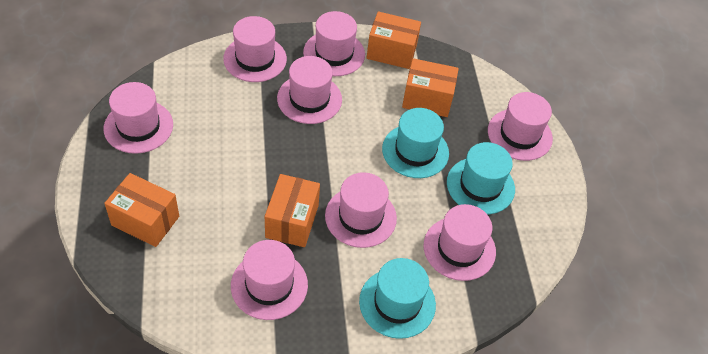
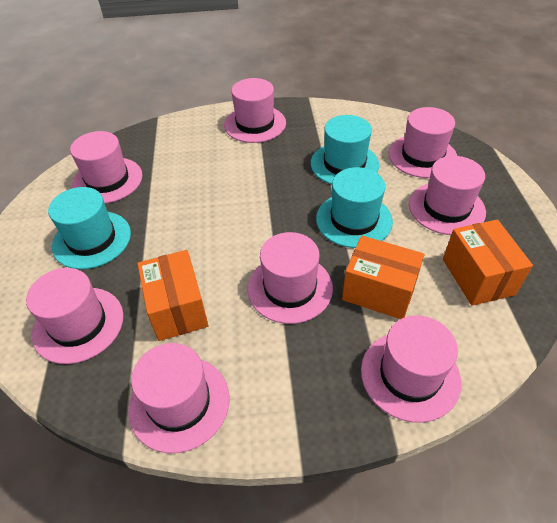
orange box: [104,173,179,247] [265,174,320,247] [367,11,421,69] [402,58,459,117] = 4 -> [137,250,208,341] [342,236,424,319] [443,220,533,306] = 3

